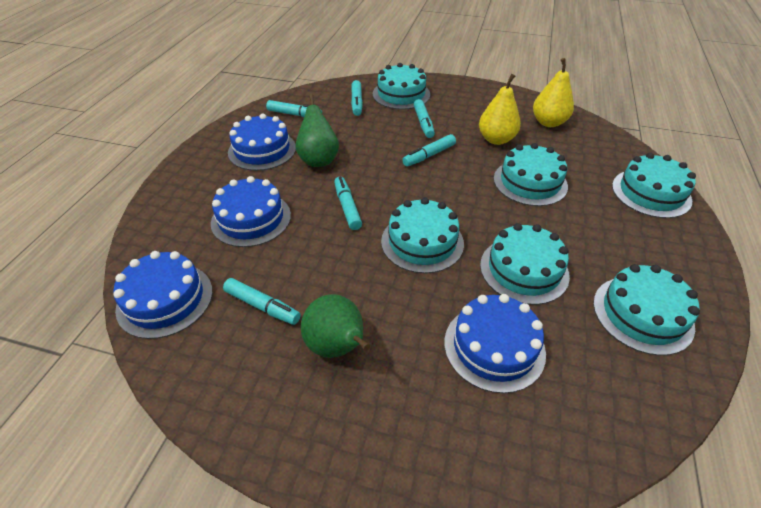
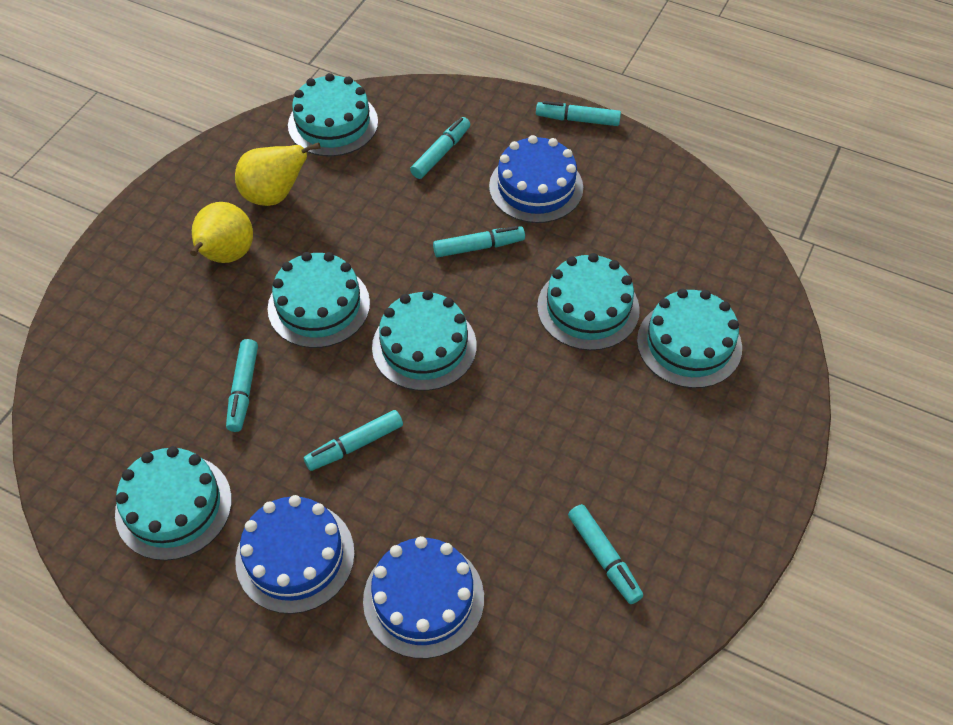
blue cake: [113,251,213,339] [211,176,291,247] [228,114,296,171] [444,294,546,393] = 4 -> [236,495,355,614] [363,536,484,659] [489,135,583,223] = 3
green pear: [296,94,339,167] [301,294,370,358] = 2 -> none = 0

